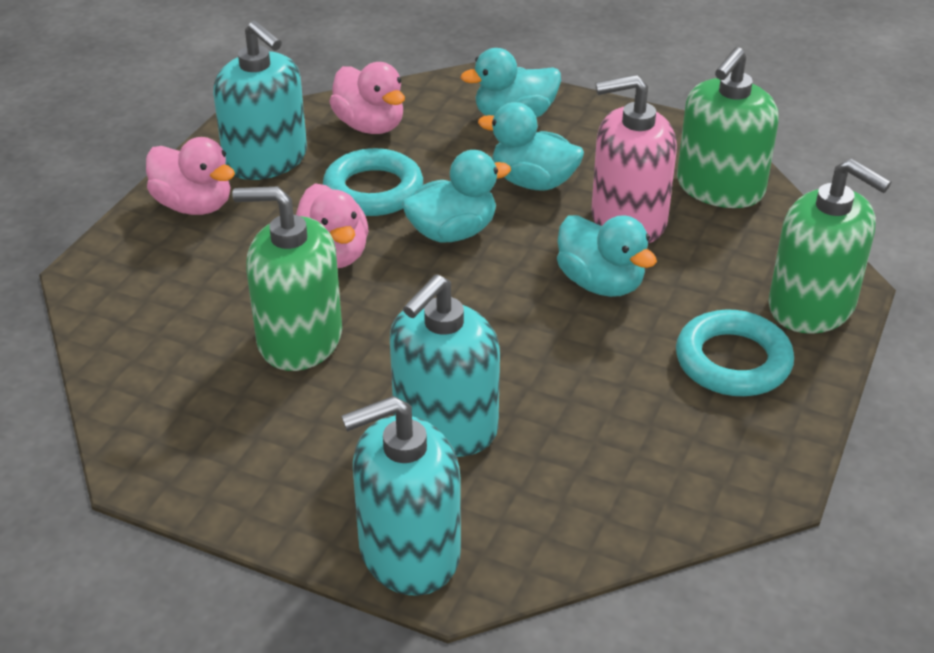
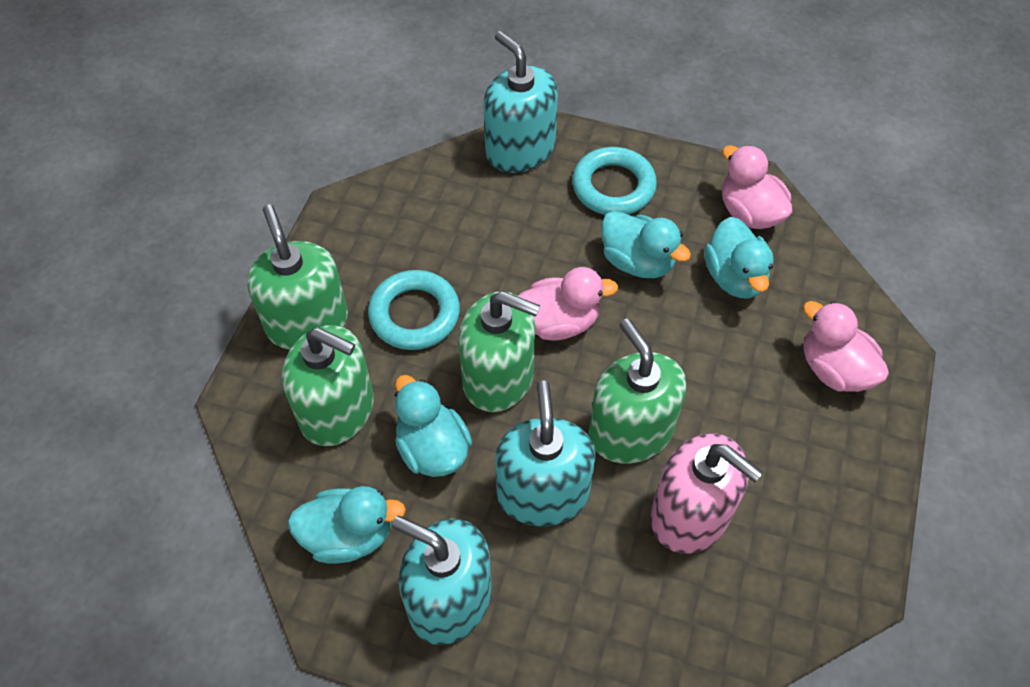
green soap dispenser: [232,186,342,371] [677,47,779,208] [768,158,892,334] = 3 -> [247,204,348,350] [282,325,374,446] [458,291,540,412] [589,319,686,464] = 4

